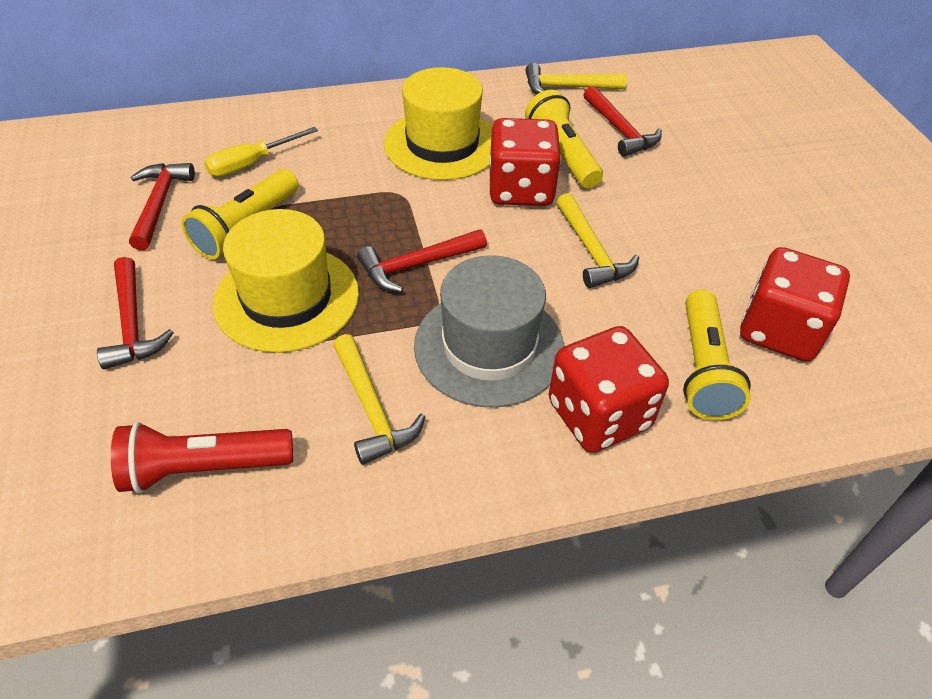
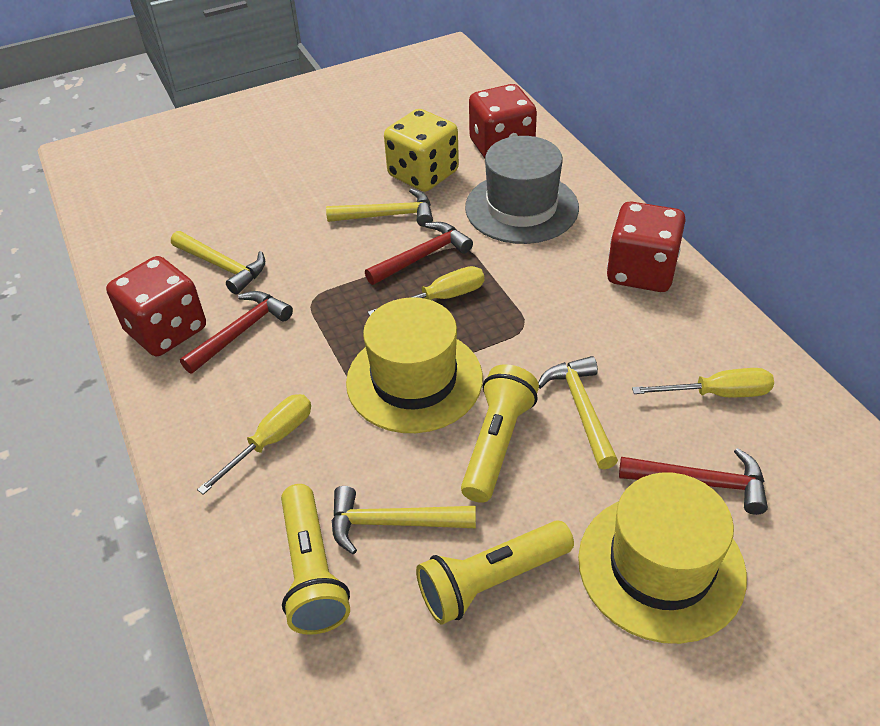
red flashlight: [111,422,293,493] = 1 -> none = 0
red hammer: [97,257,174,370] [129,163,195,250] [357,229,487,293] [583,86,662,157] = 4 -> [180,291,293,374] [365,222,473,285] [619,448,768,515] = 3
yellow dice: none = 0 -> [384,109,459,192] = 1
yellow hammer: [333,334,426,465] [525,63,627,94] [556,193,639,288] = 3 -> [171,231,265,295] [326,188,433,227] [332,486,476,555] [538,356,618,470] = 4
yellow screwdriver: [204,127,318,177] = 1 -> [197,394,311,495] [368,266,484,316] [632,368,774,397] = 3

